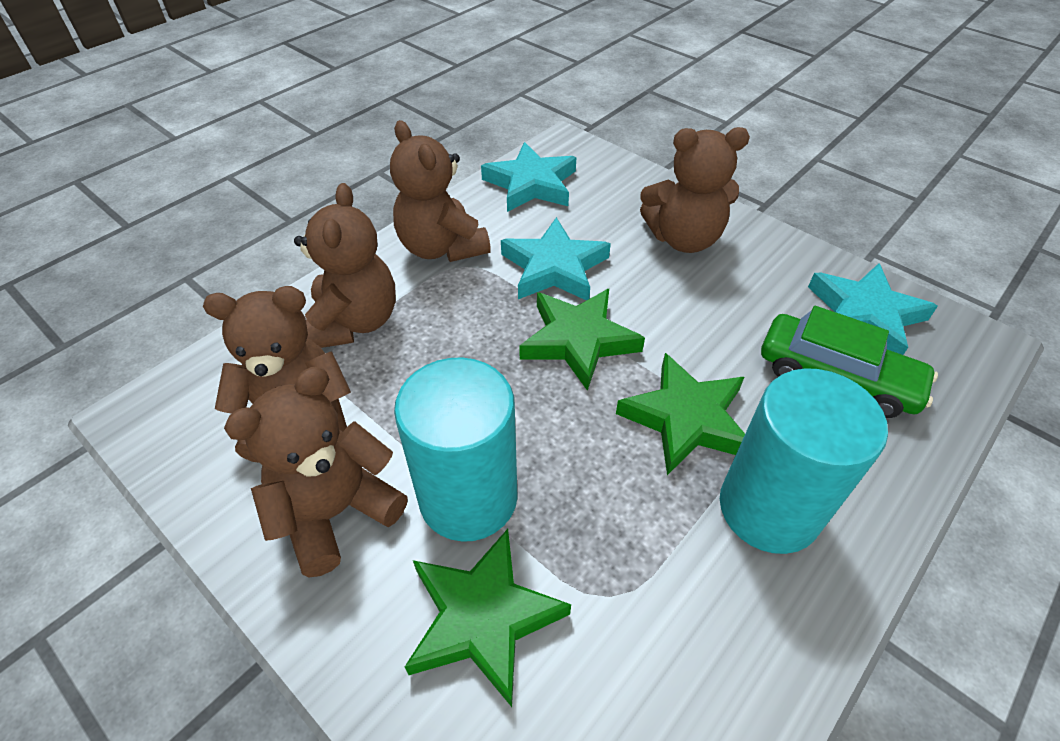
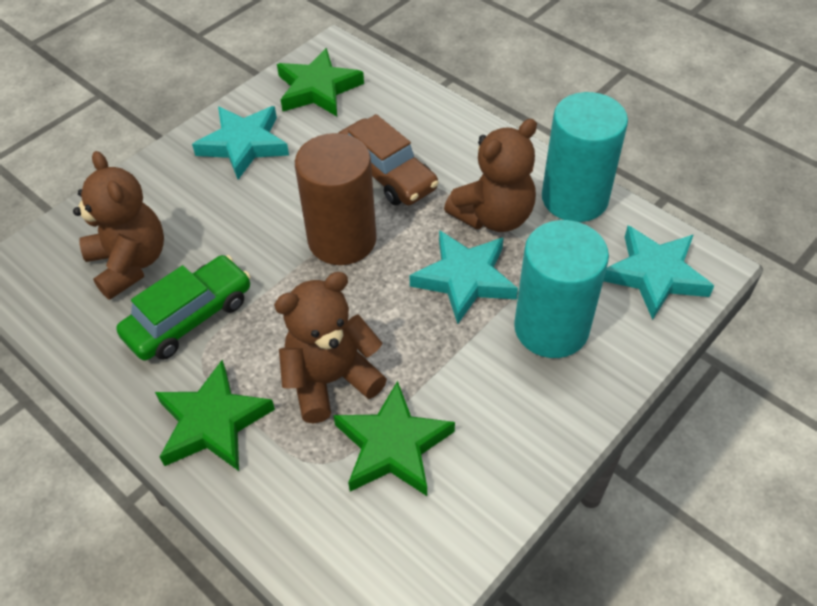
brown car: none = 0 -> [339,114,439,205] = 1
brown cylinder: none = 0 -> [295,133,377,265] = 1
brown teddy bear: [203,286,351,463] [224,367,408,577] [294,183,396,348] [390,120,491,262] [640,127,750,253] = 5 -> [73,151,164,300] [274,272,387,424] [444,119,537,232] = 3

